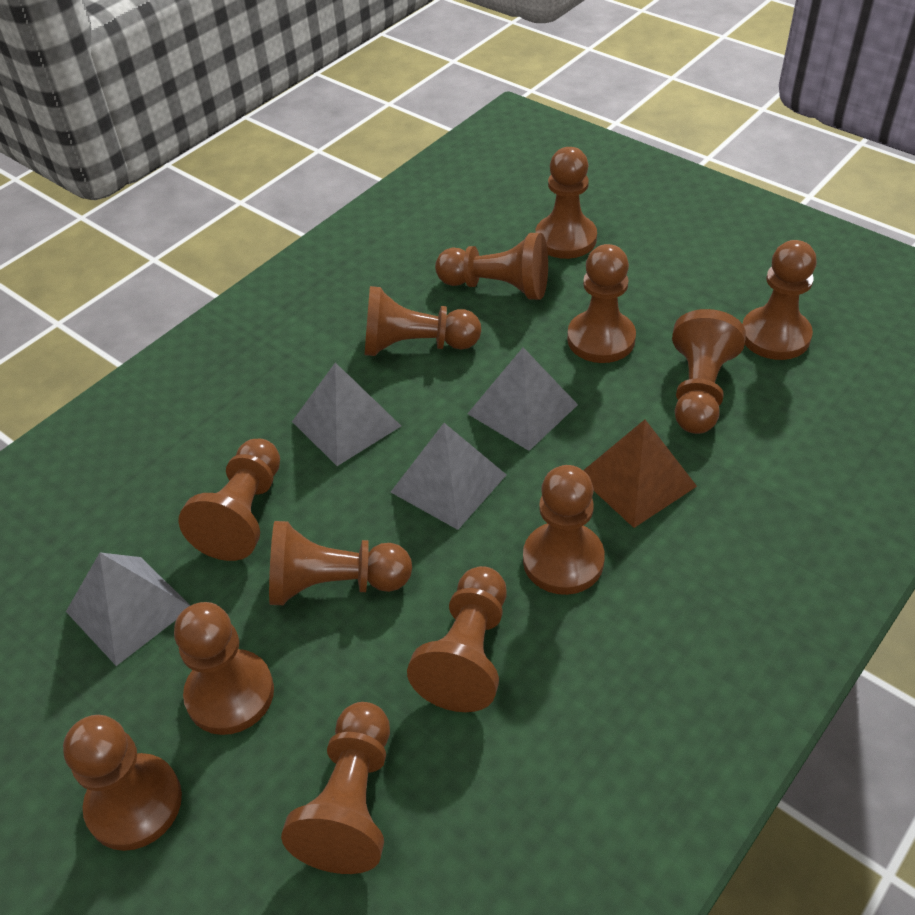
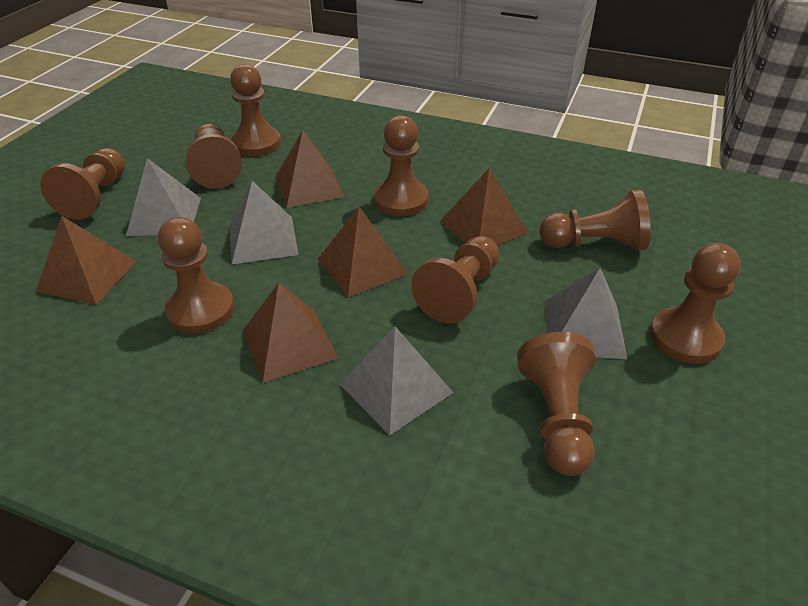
brown pawn: [63,715,182,851] [174,602,274,735] [178,439,280,561] [269,521,412,605] [281,702,390,874] [365,286,481,356] [407,566,507,712] [435,233,548,300] [523,465,605,595] [535,147,597,259] [567,244,636,363] [672,309,746,434] [743,240,817,360] = 13 -> [40,148,125,220] [158,217,234,334] [186,124,242,188] [230,64,281,156] [374,115,428,216] [411,236,499,323] [517,332,596,476] [540,189,651,251] [650,243,741,364] = 9
brown pyramid: [583,420,697,528] = 1 -> [36,216,137,305] [243,283,338,383] [275,130,345,208] [318,207,408,297] [440,168,528,245] = 5

